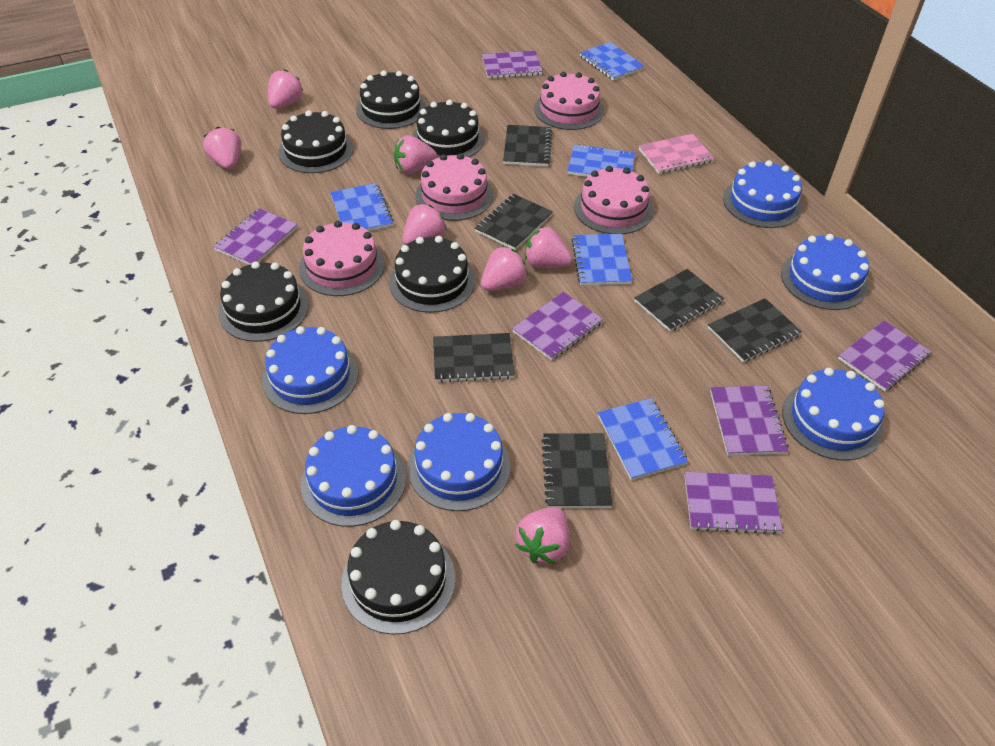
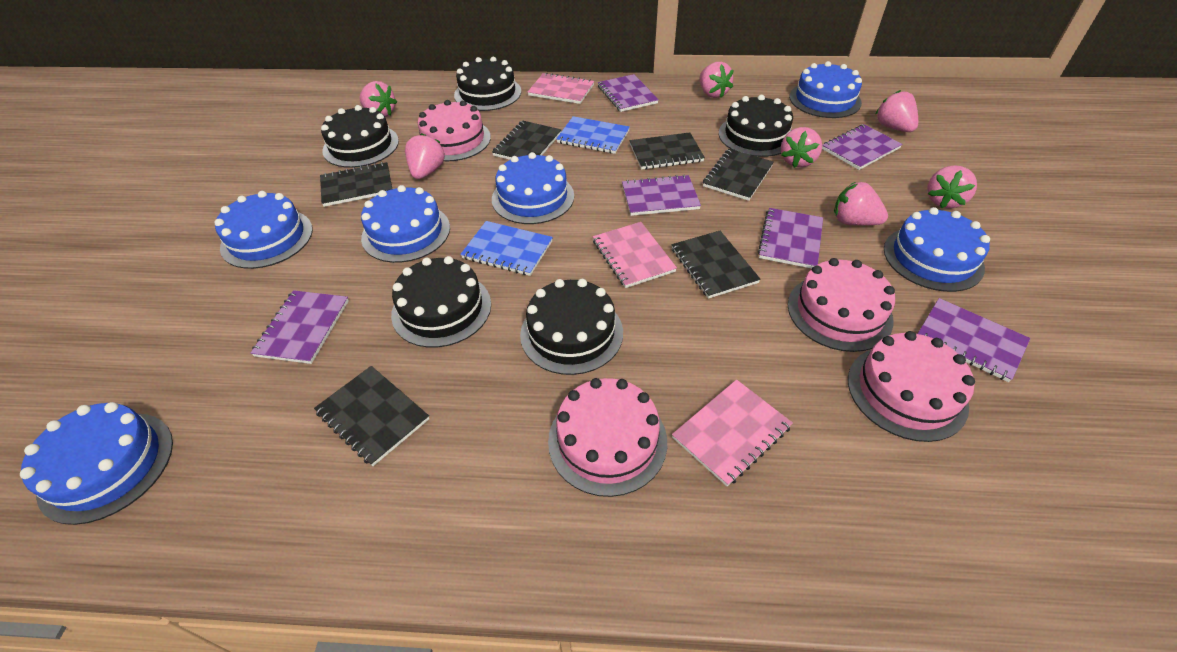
black cake: [218,261,309,342] [278,110,353,173] [341,520,455,635] [356,71,426,129] [389,236,475,313] [412,100,485,158] = 6 -> [321,105,399,168] [391,256,491,348] [454,57,521,111] [520,279,623,375] [719,95,793,157] = 5
blue notebook: [330,183,394,231] [567,144,635,177] [572,234,632,285] [580,42,644,80] [598,398,688,480] = 5 -> [460,221,553,276] [556,116,630,154] = 2
pink notebook: [639,134,715,174] = 1 -> [528,72,594,104] [593,222,677,288] [672,379,793,486] = 3

